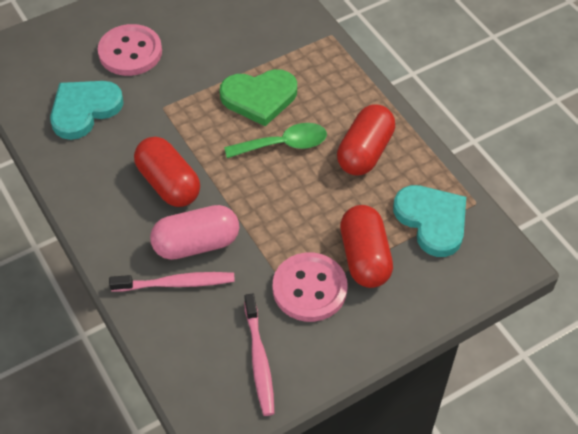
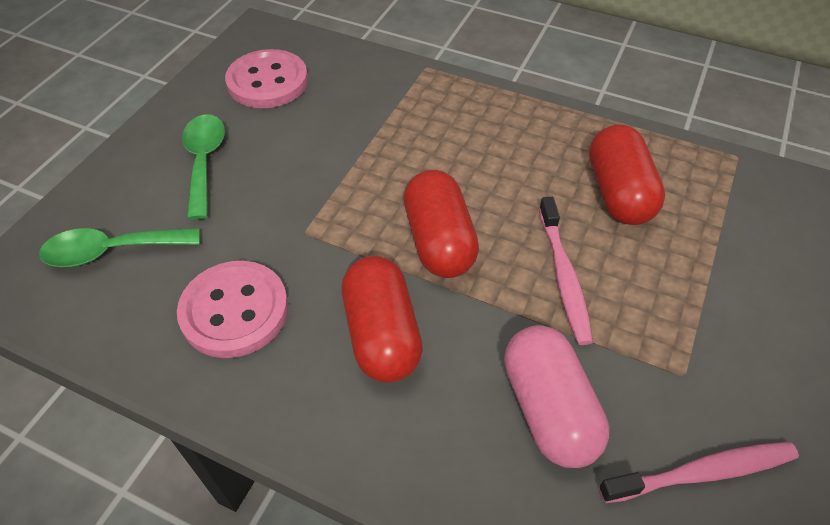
green heart: [220,69,297,126] = 1 -> none = 0
green spoon: [224,123,327,158] = 1 -> [39,228,200,267] [182,114,225,220] = 2
turquoise heart: [50,81,124,140] [393,185,466,257] = 2 -> none = 0

